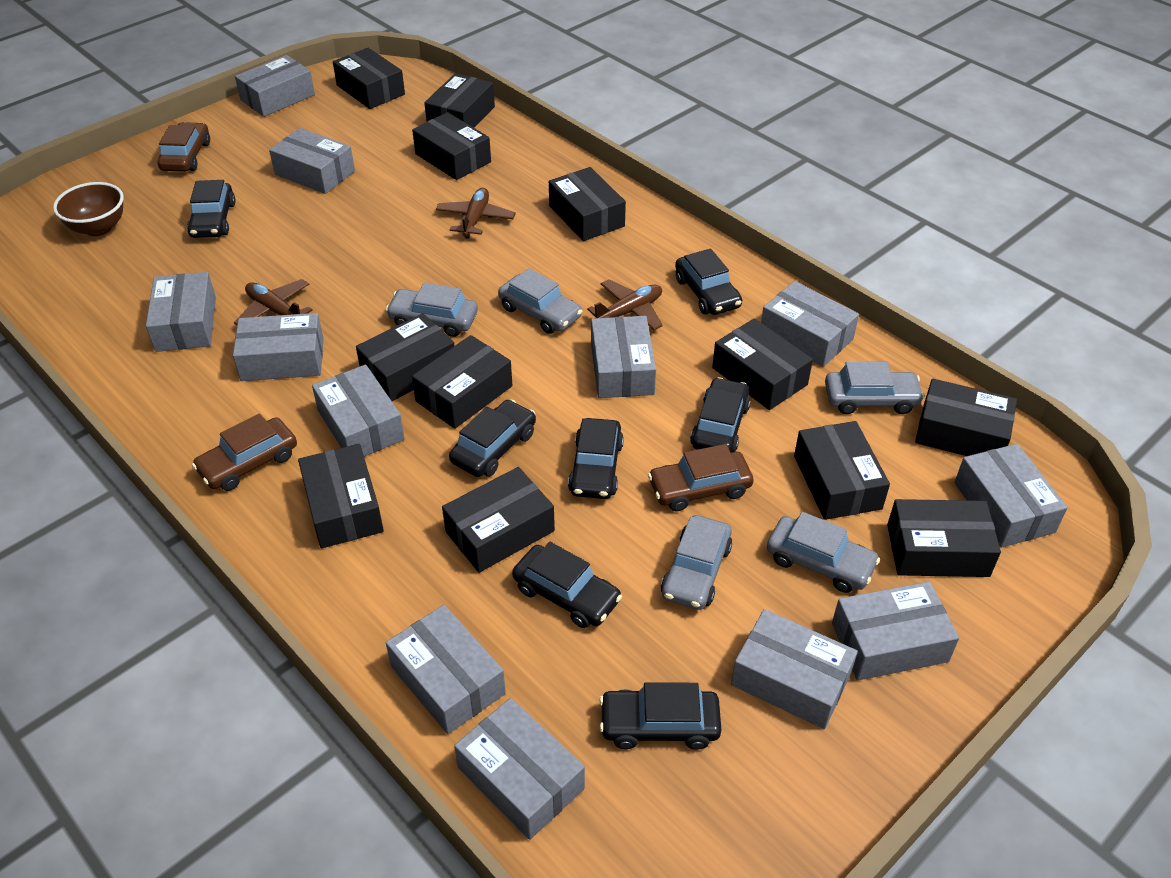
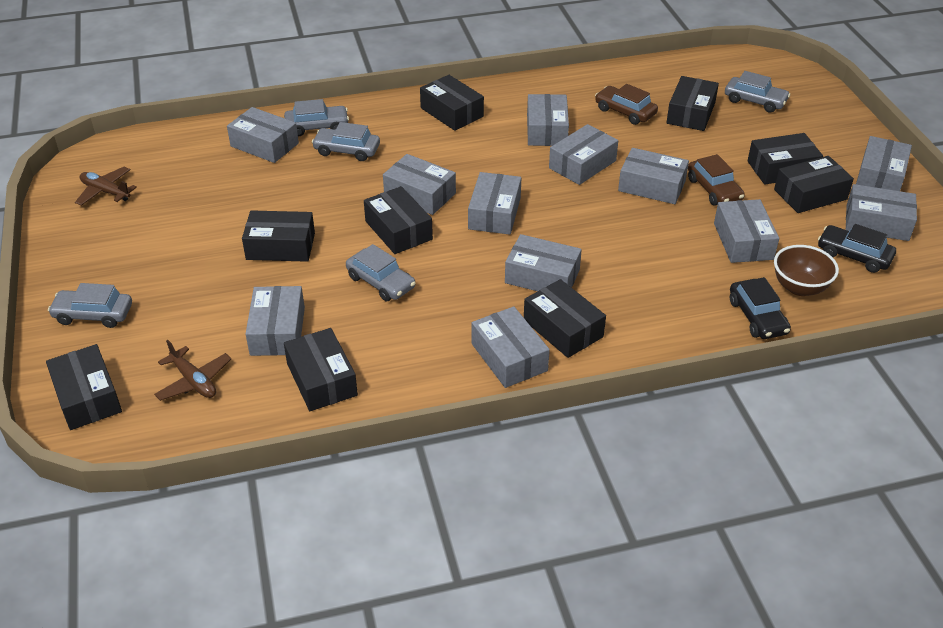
black box: [298,444,384,548] [333,48,405,109] [356,313,455,401] [412,112,491,180] [412,335,512,429] [424,73,495,128] [442,467,555,573] [549,167,626,241] [712,318,813,410] [794,421,890,520] [887,499,1001,577] [915,379,1017,456] = 12 -> [46,344,122,430] [242,210,315,262] [284,328,358,411] [364,186,433,254] [420,75,484,131] [524,279,606,358] [666,76,719,131] [747,133,823,185] [774,156,854,213] = 9
black car: [187,180,236,238] [449,400,536,477] [512,542,622,628] [568,418,624,499] [599,682,721,750] [675,248,742,315] [690,377,751,452] = 7 -> [730,277,791,339] [818,224,896,273] = 2
brown car: [158,122,210,172] [192,413,297,491] [648,444,754,511] = 3 -> [595,84,658,125] [688,154,745,206] = 2
brown plane: [234,279,313,325] [436,188,516,239] [587,279,663,330] = 3 -> [75,167,137,206] [154,340,231,401] = 2

